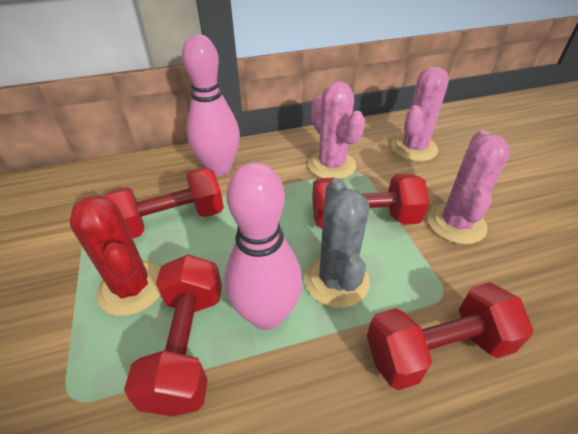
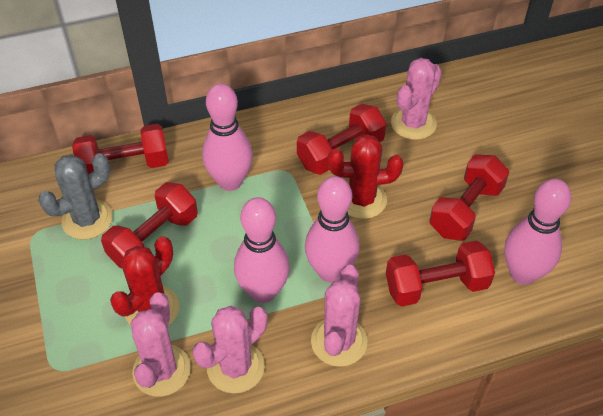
pink bowling pin: [182,34,240,176] [225,162,303,330] = 2 -> [202,84,253,191] [234,197,290,303] [305,176,360,283] [504,179,571,285] = 4
pink cactus: [308,82,365,179] [391,66,449,162] [428,130,511,244] = 3 -> [131,292,191,397] [193,306,268,393] [311,265,368,367] [391,58,442,140] = 4
red cactus: [69,195,161,316] = 1 -> [110,236,179,326] [328,134,404,219] = 2
red dumbbell: [103,167,224,238] [124,254,222,416] [312,173,429,229] [367,282,533,390] = 4 -> [72,124,169,174] [101,182,198,268] [297,104,386,175] [386,241,495,306] [429,155,509,241] = 5

